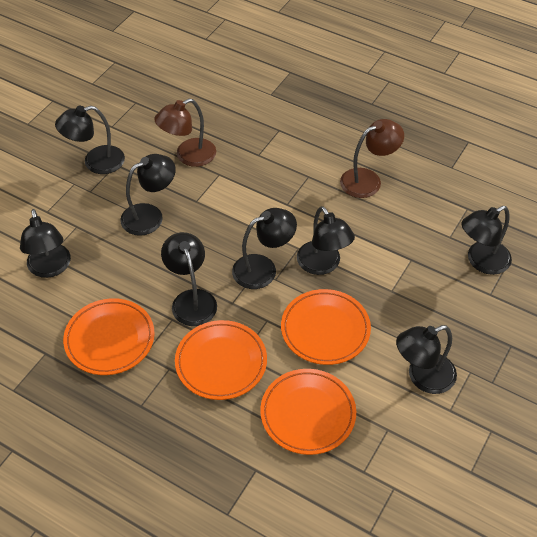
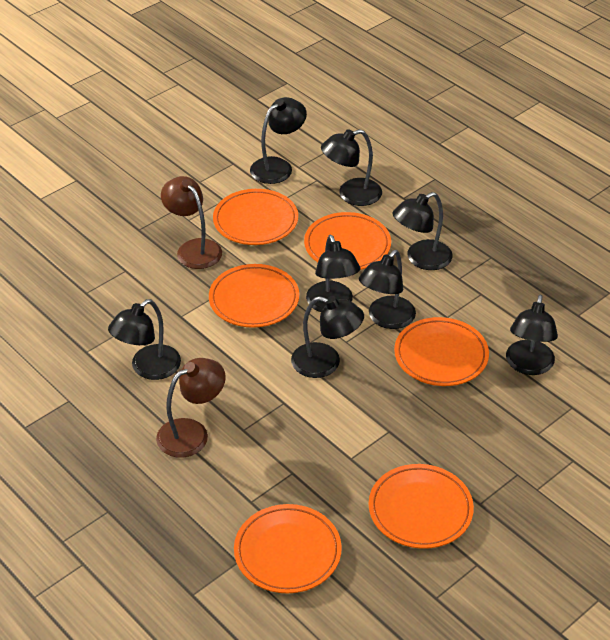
orange plate: [63,298,155,375] [175,320,267,400] [260,369,356,455] [281,289,371,365] = 4 -> [209,264,299,328] [213,189,298,245] [234,504,342,593] [304,212,391,270] [369,464,474,549] [394,317,489,386] = 6

